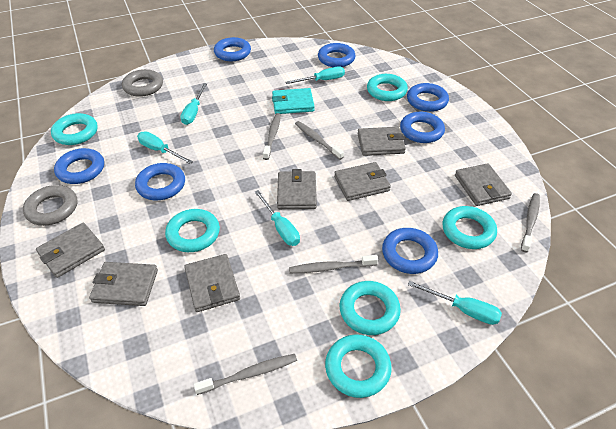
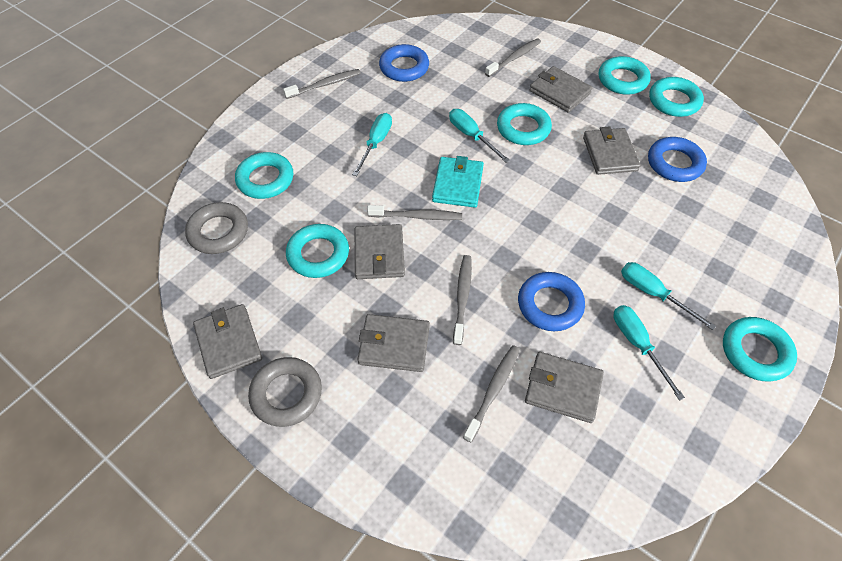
blue ring: [54,148,104,184] [135,163,185,200] [214,37,251,61] [318,43,356,67] [382,228,438,274] [400,112,445,143] [407,83,449,112] = 7 -> [379,44,429,82] [518,272,585,331] [648,137,707,182] = 3
grey wallet: [36,223,105,278] [89,262,158,306] [184,254,240,312] [277,169,317,209] [334,162,391,201] [357,127,406,156] [455,163,512,206] = 7 -> [193,304,262,379] [355,224,405,279] [357,314,430,372] [525,352,604,423] [530,66,592,113] [583,127,641,175] = 6
turquoise screwdriver: [137,131,193,164] [180,83,207,125] [255,190,300,246] [285,66,345,84] [408,281,502,325] = 5 -> [352,113,392,176] [449,109,510,163] [613,305,685,401] [621,262,716,330] = 4

